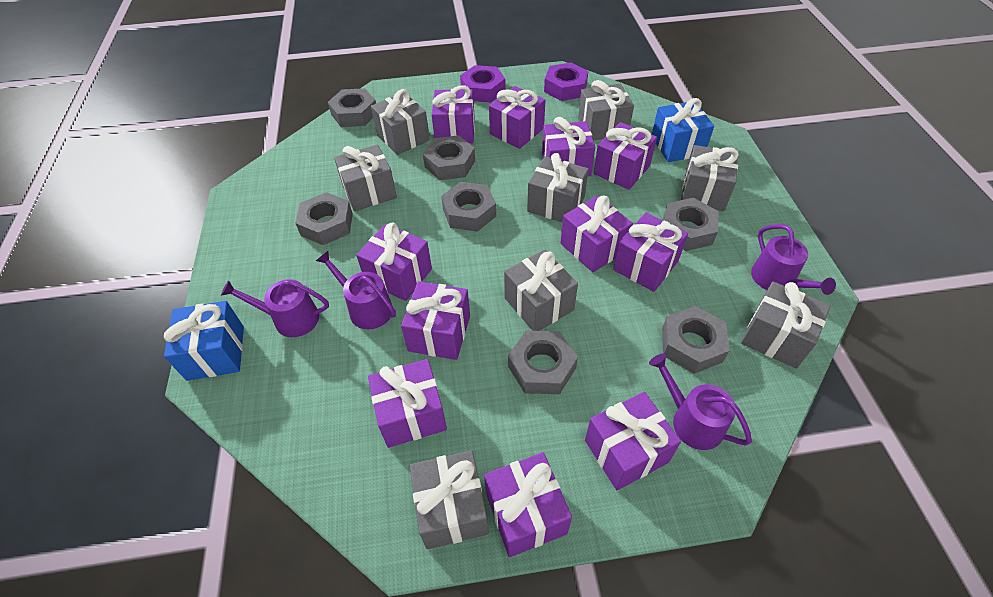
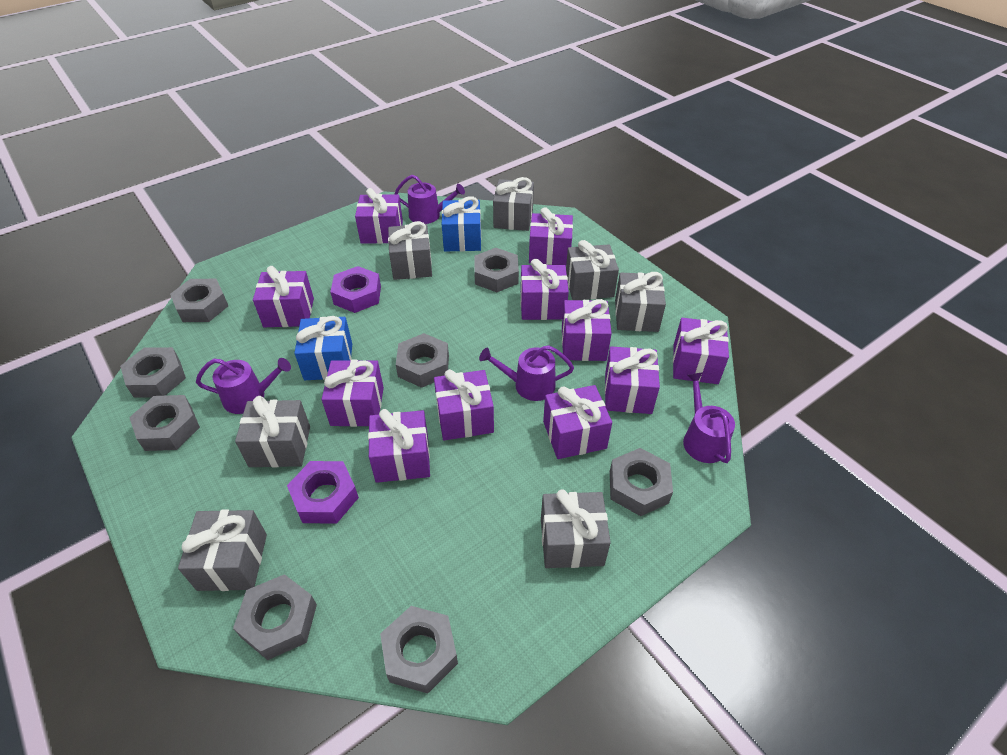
grey gift: [334,144,397,211] [371,89,430,155] [410,450,489,549] [504,250,578,331] [527,153,589,223] [578,80,634,140] [681,145,739,211] [741,282,831,369] = 8 -> [178,510,267,591] [235,396,310,467] [388,221,432,280] [493,177,534,231] [541,489,611,568] [566,240,619,300] [615,272,666,332] = 7
grey nut: [295,192,353,245] [328,88,376,127] [423,135,475,180] [441,182,496,232] [508,331,578,394] [662,306,730,374] [663,198,719,251] = 7 -> [120,347,186,398] [129,395,200,451] [170,279,228,322] [233,574,317,660] [380,606,458,694] [396,333,449,388] [474,248,519,292] [610,448,673,516] = 8

